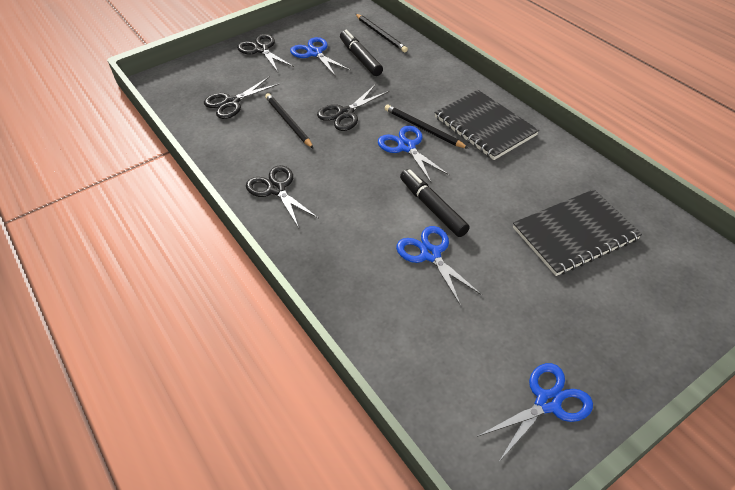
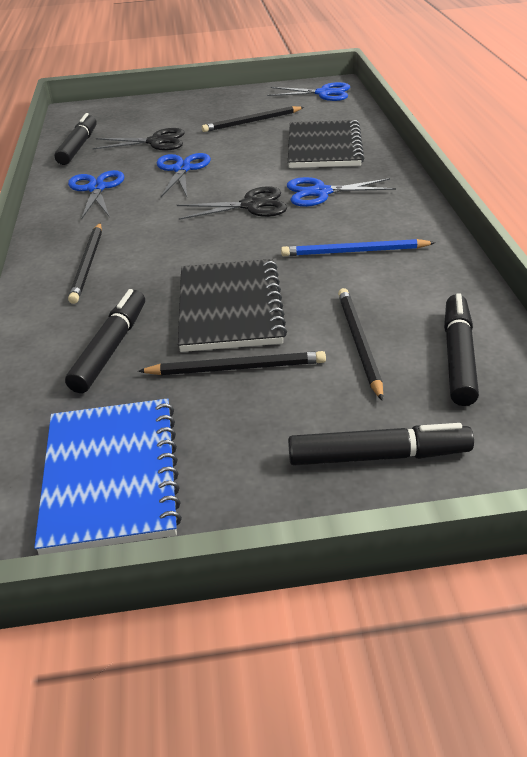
black marker: [340,29,383,76] [400,169,470,237] = 2 -> [54,113,97,165] [65,289,145,393] [288,423,474,466] [444,293,479,406] = 4
black pencil: [265,93,314,149] [356,14,408,53] [385,105,469,149] = 3 -> [68,223,102,304] [138,351,326,375] [202,106,304,132] [338,288,383,401] = 4
black scissors: [204,76,279,119] [237,34,294,72] [246,165,319,228] [317,85,389,131] = 4 -> [93,128,185,151] [177,186,287,220] = 2
blue notebook: none = 0 -> [34,398,182,555] = 1
blue pencil: none = 0 -> [281,239,436,256] = 1

